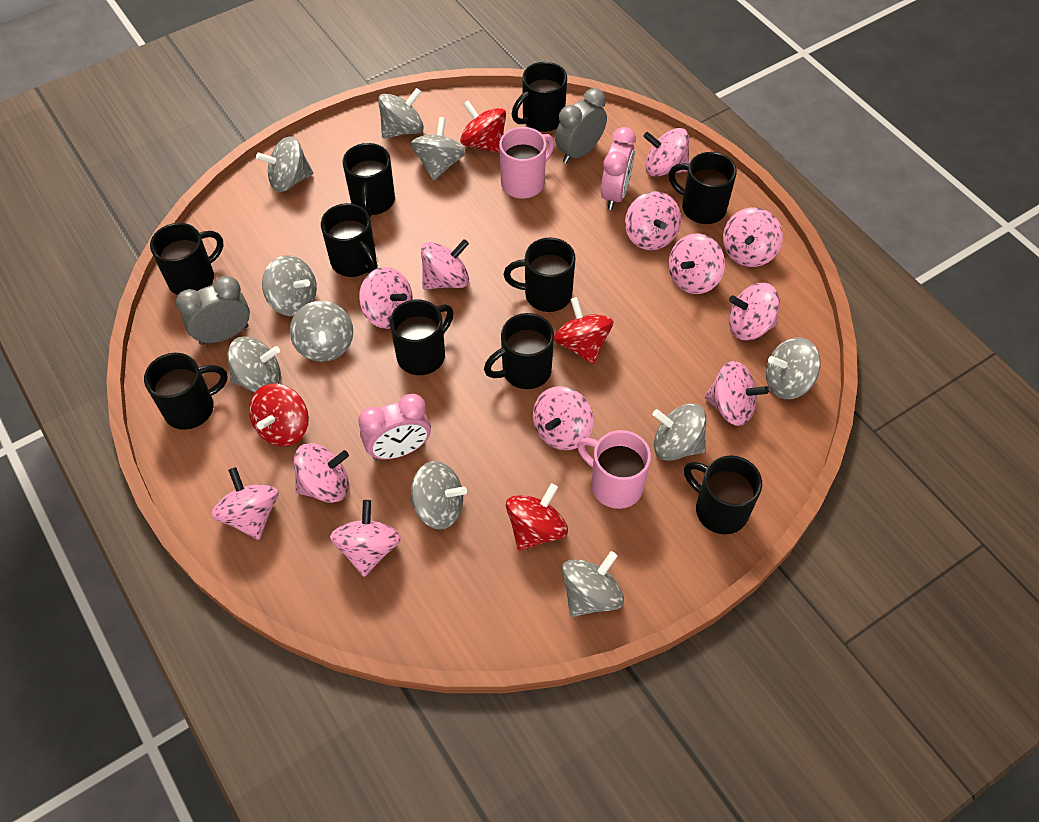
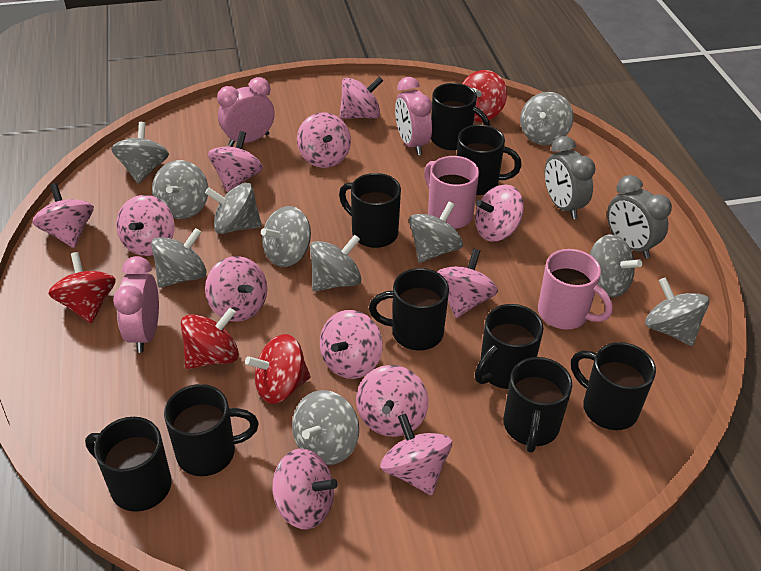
black mug: [144,353,228,430] [150,223,224,295] [321,203,378,277] [343,143,395,217] [390,300,454,375] [484,313,554,389] [504,238,576,312] [512,62,567,132] [669,152,737,224] [684,455,762,534] = 10 -> [85,417,172,512] [164,384,259,476] [339,173,401,248] [369,268,449,351] [431,83,490,150] [457,125,522,195] [475,304,543,389] [504,357,572,453] [571,342,656,430] = 9
grey spinning top: [227,337,281,393] [256,137,313,192] [262,255,317,316] [290,301,353,362] [378,88,424,139] [410,117,466,181] [410,461,467,530] [562,551,624,617] [652,403,706,461] [766,337,821,399] = 10 -> [111,122,169,184] [151,228,207,288] [152,160,208,219] [205,183,262,234] [261,206,311,267] [292,390,359,465] [310,235,361,291] [409,202,463,263] [520,92,574,145] [590,234,642,297] [645,277,709,346] = 11
pink clock: [358,394,431,460] [601,127,636,210] = 2 -> [113,256,159,353] [217,77,275,147] [395,77,432,155] = 3

